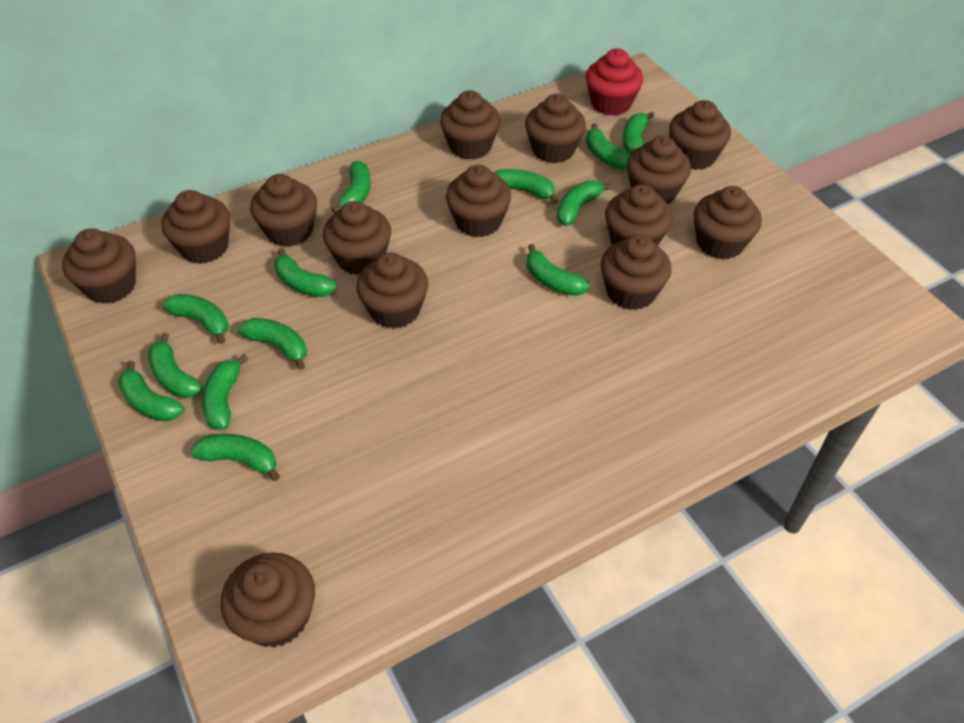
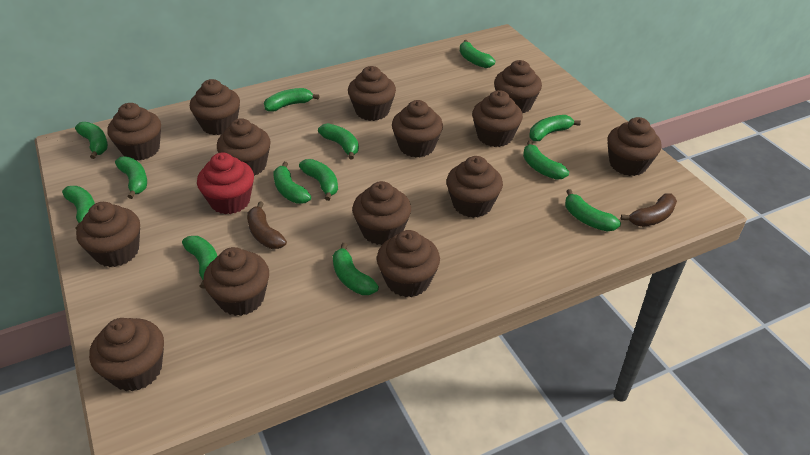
brown banana: none = 0 -> [247,201,287,249] [621,193,677,227] = 2

